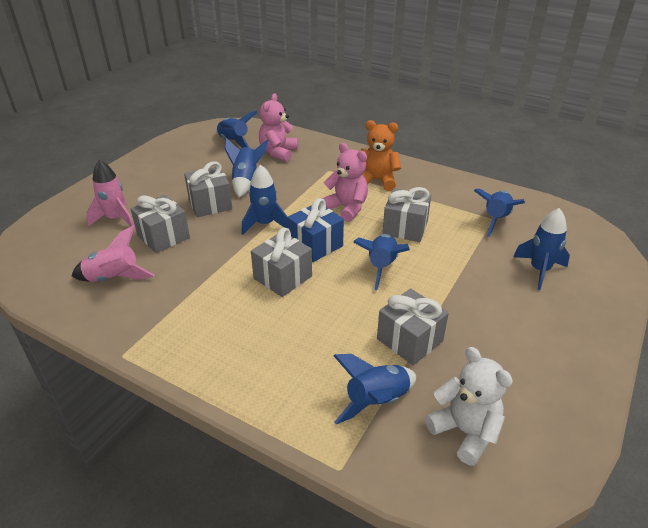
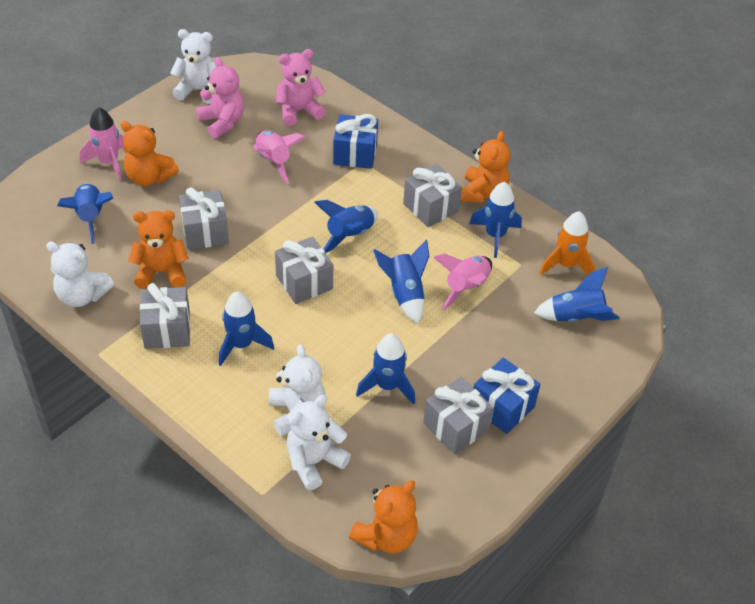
blue gift: [287,198,344,262] = 1 -> [333,114,378,169] [474,358,541,434] = 2
orange rocket: none = 0 -> [540,211,595,275] = 1
orange teddy bear: [361,120,401,191] = 1 -> [121,121,179,186] [128,210,189,289] [349,480,418,554] [460,131,510,203] = 4
pink rocket: [72,225,154,282] [86,160,134,226] = 2 -> [80,107,124,180] [253,130,305,184] [433,254,492,311] = 3
white teddy bear: [425,347,513,466] = 1 -> [46,241,114,307] [170,29,216,104] [269,344,325,436] [286,395,351,490] = 4

